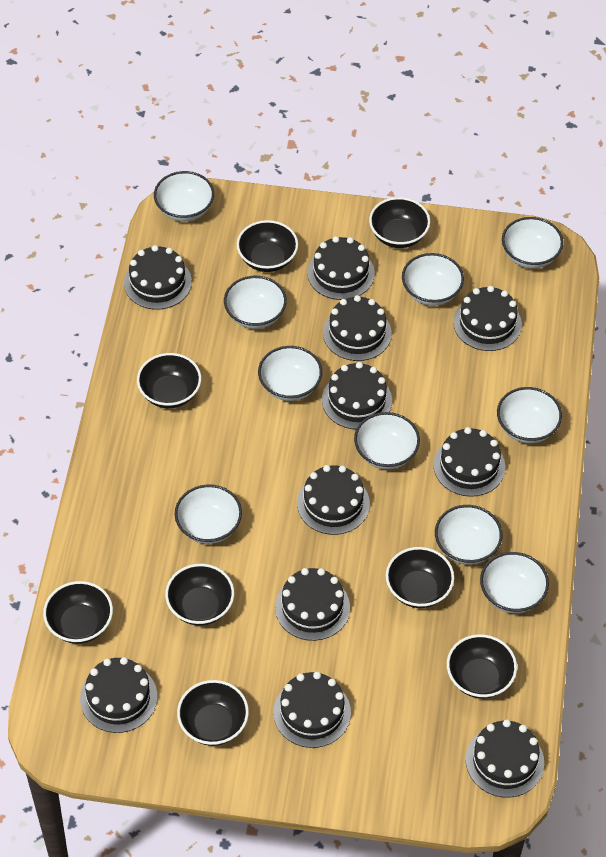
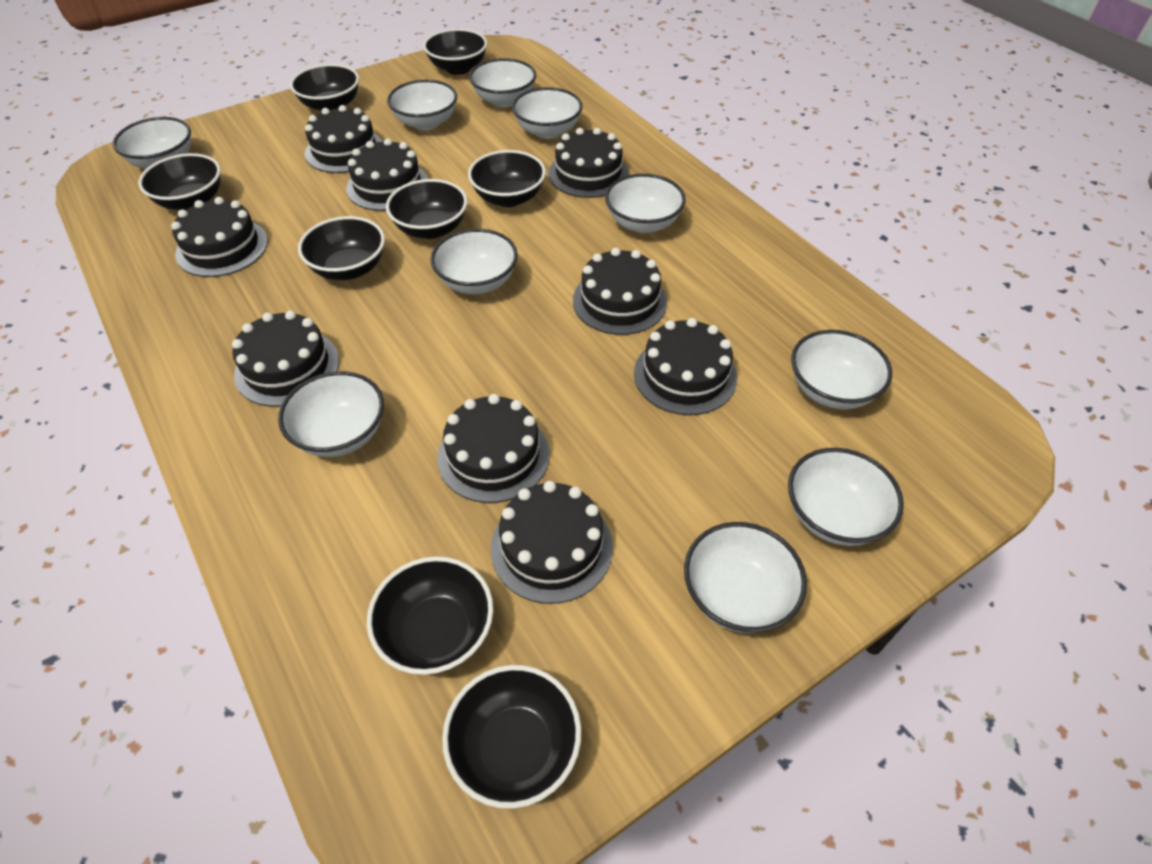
black cake: [80,657,157,733] [124,245,192,310] [273,672,351,748] [275,568,350,641] [297,465,370,535] [307,236,375,300] [322,362,392,429] [323,295,392,361] [433,427,505,497] [453,286,522,351] [466,720,544,798] = 11 -> [171,197,268,277] [232,311,339,407] [305,105,383,173] [346,138,428,211] [437,394,550,503] [491,481,613,604] [549,128,629,198] [573,248,667,335] [634,318,737,415] = 9

